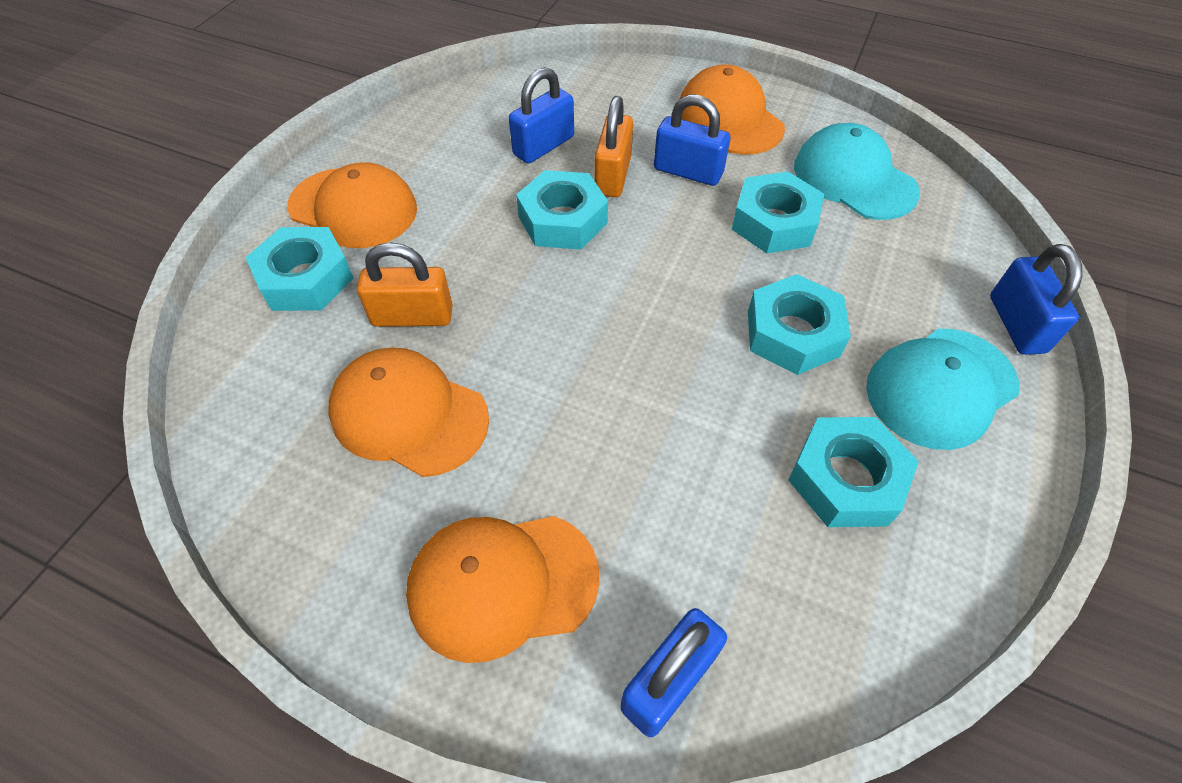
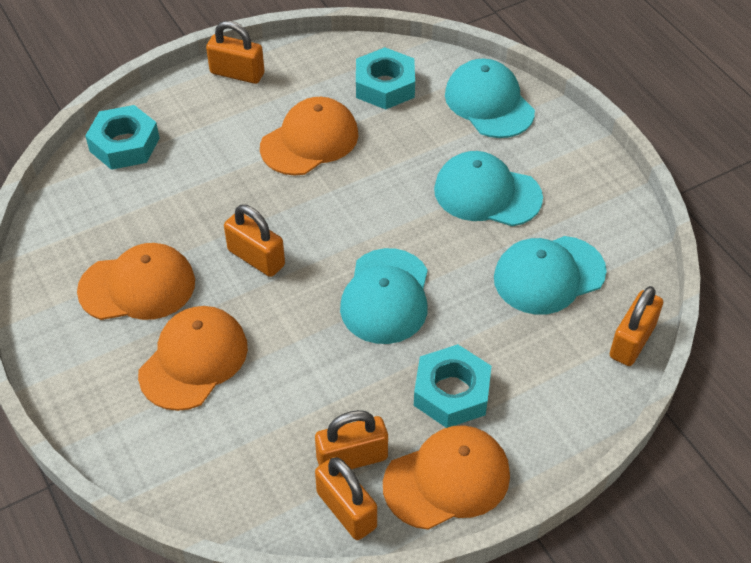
blue padlock: [509,67,574,164] [620,608,727,737] [654,94,730,186] [990,244,1083,355] = 4 -> none = 0
orange padlock: [357,243,453,327] [594,96,633,197] = 2 -> [206,21,265,84] [224,205,285,277] [315,410,388,469] [315,457,377,540] [610,286,663,366] = 5
turquoise cap: [794,123,920,220] [866,329,1019,450] = 2 -> [340,248,428,344] [434,151,543,226] [445,58,535,138] [494,236,606,315] = 4
turquoise nut: [245,227,354,311] [516,170,608,250] [732,171,824,254] [748,274,851,375] [788,417,919,527] = 5 -> [85,105,160,170] [356,47,415,110] [414,344,492,428] = 3

